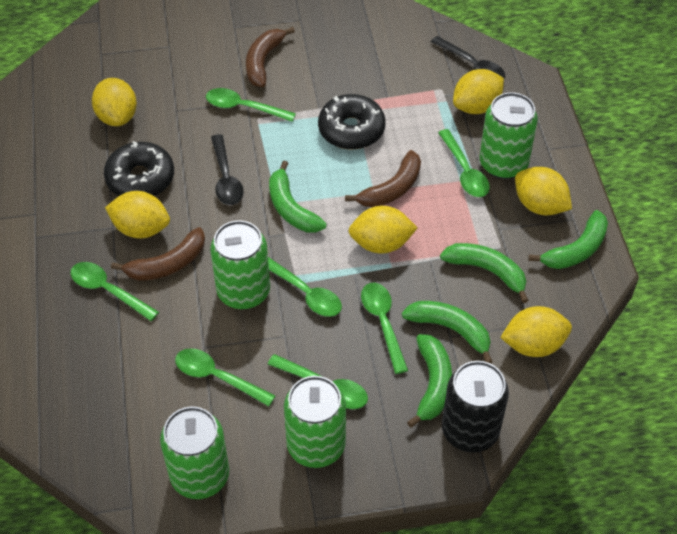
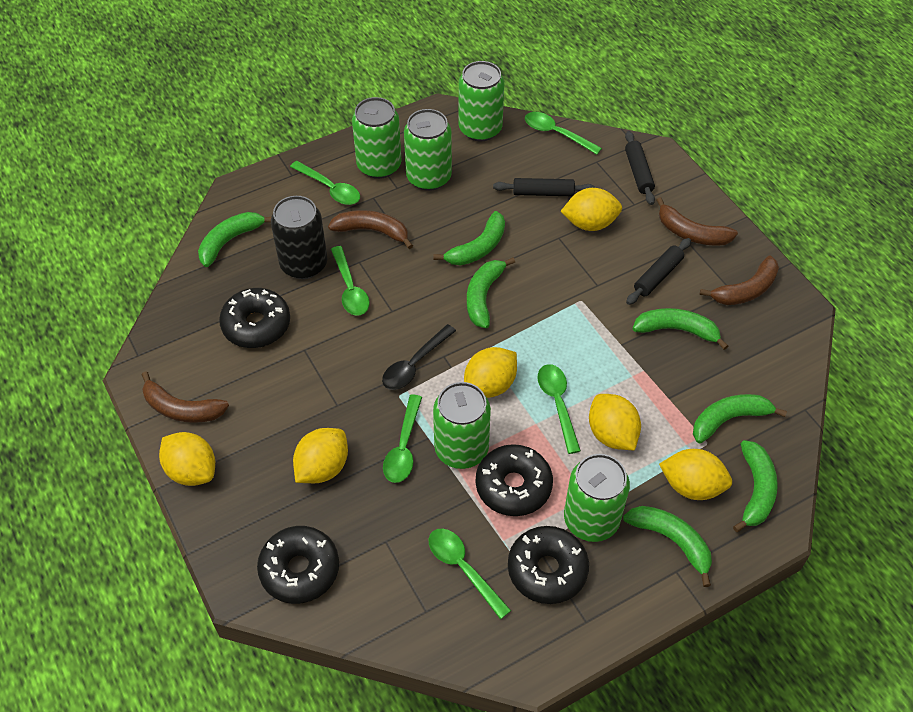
black donut: [104,141,174,196] [318,94,386,150] = 2 -> [219,288,290,348] [257,526,339,604] [476,444,553,516] [508,526,589,604] = 4
black rolling pin: none = 0 -> [493,178,595,196] [625,131,655,205] [626,238,691,305] = 3
black spoon: [211,134,244,205] [431,36,505,78] = 2 -> [382,324,456,390] = 1
brown banana: [111,227,205,281] [246,27,295,87] [345,150,421,207] = 3 -> [142,371,229,423] [328,210,413,249] [656,197,738,246] [699,256,779,305] = 4
green banana: [269,161,327,233] [402,301,492,364] [407,334,452,427] [440,243,529,303] [529,210,608,269] = 5 -> [198,212,271,267] [433,211,505,265] [467,258,515,328] [623,506,712,587] [633,308,728,350] [693,394,787,444] [733,440,778,532] = 7
green can: [160,407,229,499] [211,220,270,309] [284,376,346,468] [479,92,538,179] = 4 -> [352,97,402,179] [404,109,452,191] [433,382,491,469] [459,61,504,141] [564,454,630,542] = 5
green spoon: [70,262,159,321] [175,348,275,406] [206,88,296,122] [268,257,342,317] [268,354,368,409] [361,283,408,374] [438,129,490,197] = 7 -> [290,161,360,205] [331,246,370,316] [383,395,422,483] [429,529,511,619] [525,112,602,155] [537,364,581,454] = 6

